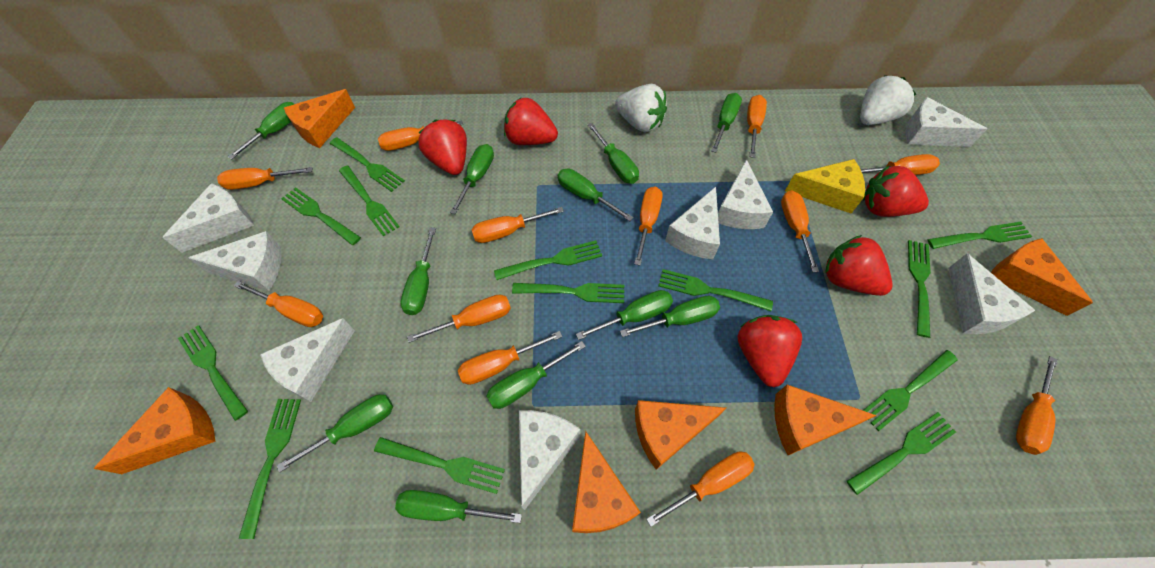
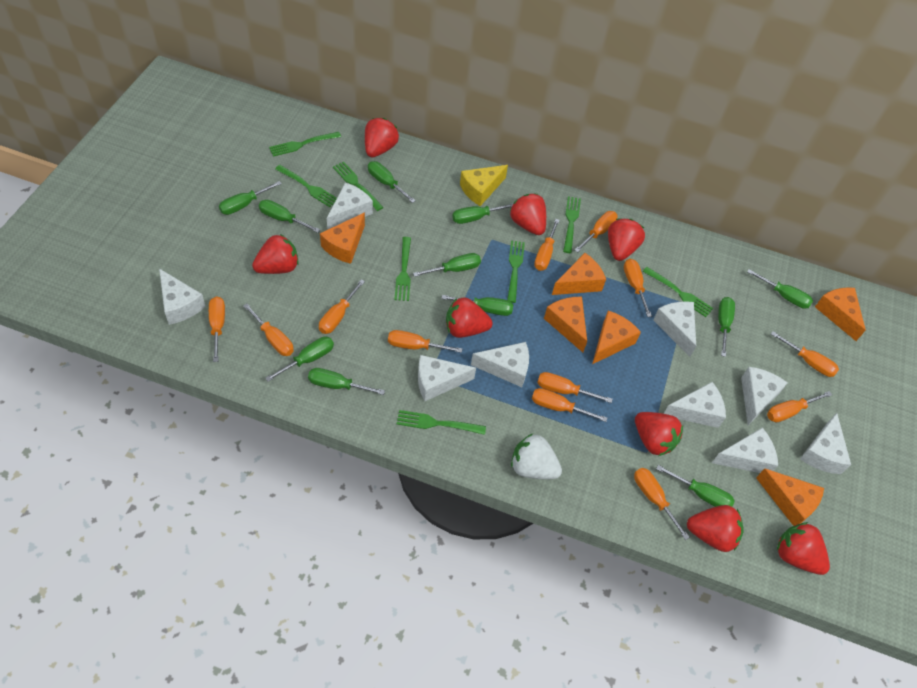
green fork: [178,325,248,421] [239,399,301,539] [281,187,361,245] [330,137,405,192] [339,166,400,236] [374,437,505,494] [494,240,602,280] [512,283,624,303] [658,269,773,311] [847,412,956,495] [863,350,958,431] [908,240,931,338] [927,222,1032,249] = 13 -> [269,132,341,157] [275,165,337,207] [333,162,384,211] [394,237,411,301] [397,410,486,435] [507,240,525,303] [563,196,581,253] [643,267,713,317] = 8
red strawberry: [418,120,467,175] [504,98,558,145] [737,315,802,387] [825,235,893,296] [863,165,929,217] = 5 -> [252,234,299,274] [365,118,399,157] [446,297,493,338] [509,194,546,235] [608,219,645,261] [635,412,683,456] [687,505,744,552] [777,522,830,575] = 8
white cheese: [162,183,254,253] [188,231,281,291] [260,318,355,402] [519,410,580,510] [665,187,720,259] [718,159,773,229] [906,97,987,147] [948,254,1035,334] = 8 -> [159,269,206,325] [327,183,373,230] [418,355,476,401] [471,342,529,387] [653,301,696,357] [664,382,726,428] [712,427,778,473] [741,367,788,425] [800,413,851,474] = 9
white strawberry: [615,84,667,132] [860,75,916,125] = 2 -> [511,434,562,479] = 1

